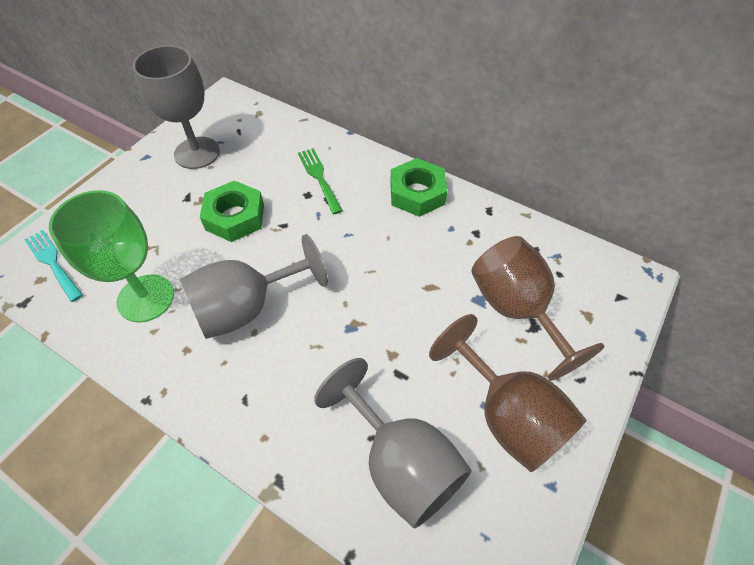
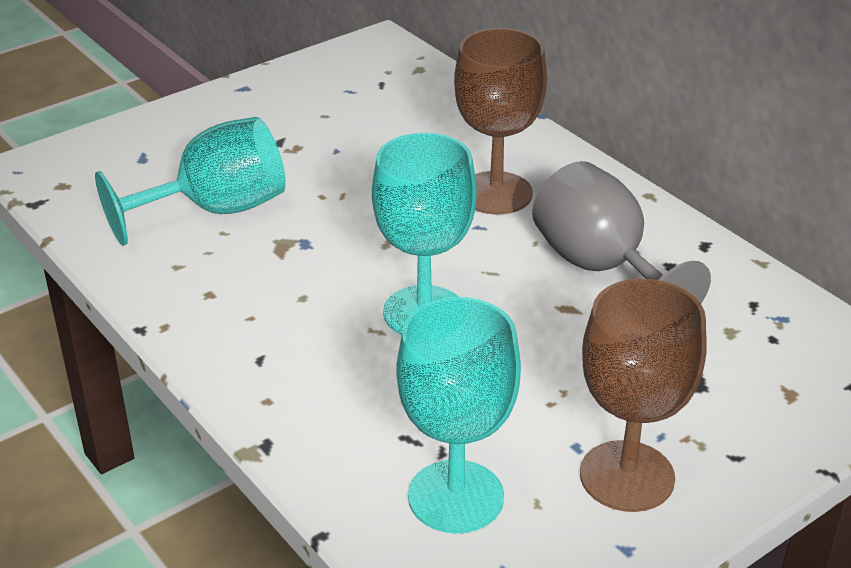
green fork: [298,148,343,214] = 1 -> none = 0
green goblet: [49,190,174,322] = 1 -> none = 0
green nut: [200,180,264,242] [390,158,447,217] = 2 -> none = 0
grey goblet: [132,45,220,169] [180,234,328,339] [314,358,472,528] = 3 -> [532,161,711,303] = 1
turquoise fork: [24,230,83,302] = 1 -> none = 0
turquoise goblet: none = 0 -> [95,117,286,246] [372,133,477,335] [396,297,521,534] = 3

